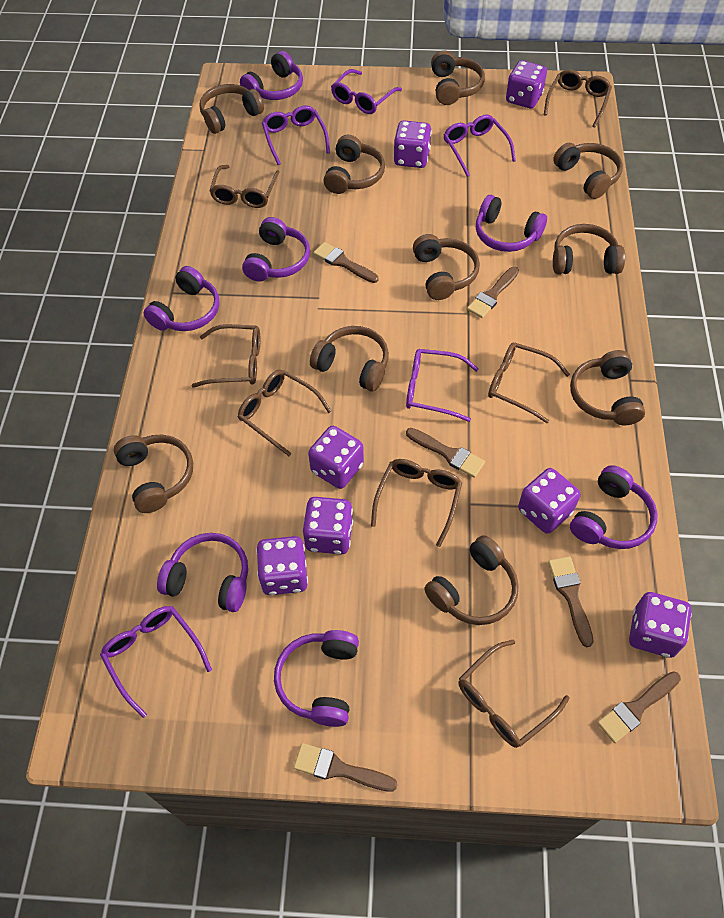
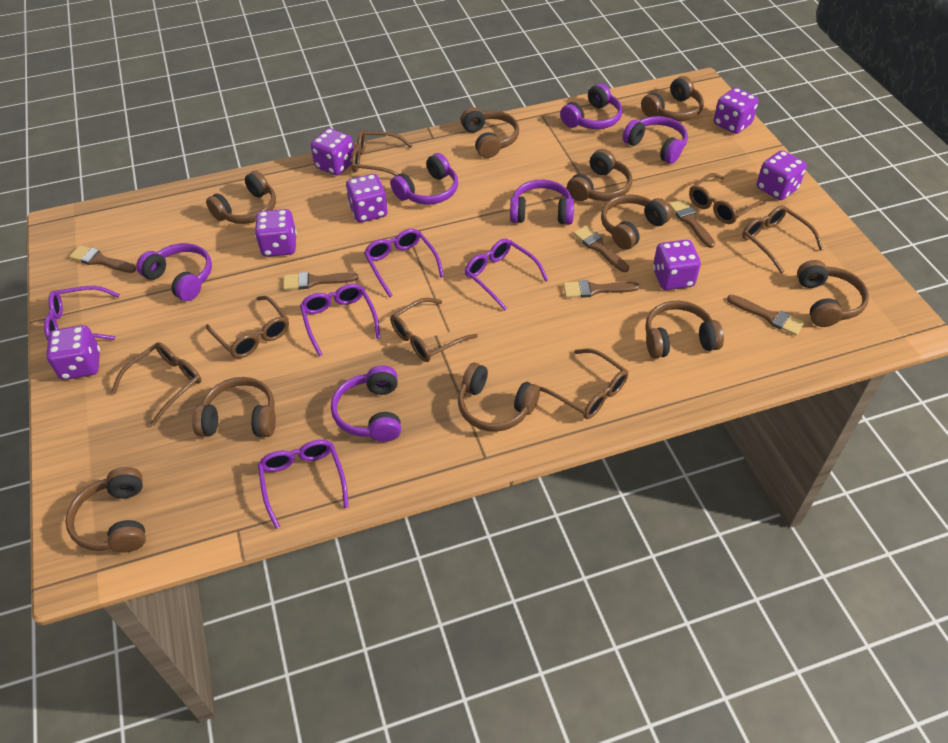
purple headphones: [143,266,220,331] [157,533,248,612] [240,51,303,100] [242,217,310,282] [274,630,359,727] [476,195,547,252] [570,465,657,549] = 7 -> [136,243,212,301] [331,365,401,442] [391,153,458,205] [510,180,574,225] [560,83,622,129] [623,116,688,164] = 6

